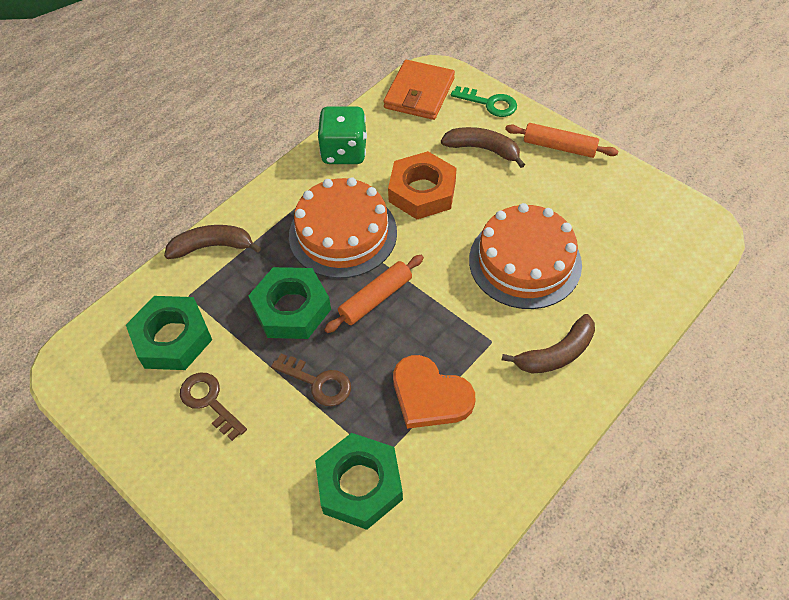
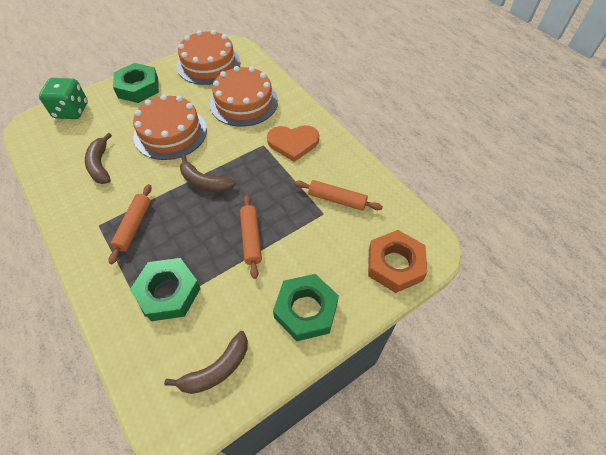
brown key: [180,373,247,441] [271,354,351,406] = 2 -> none = 0
green key: [451,86,517,117] = 1 -> none = 0
orange cake: [289,177,397,278] [469,203,582,309] = 2 -> [133,94,207,160] [177,30,241,85] [210,66,278,127] = 3
orange rolling pin: [324,255,424,333] [505,123,619,158] = 2 -> [109,184,152,264] [240,195,262,279] [294,180,383,211] = 3
orange wallet: [383,60,455,120] = 1 -> none = 0

